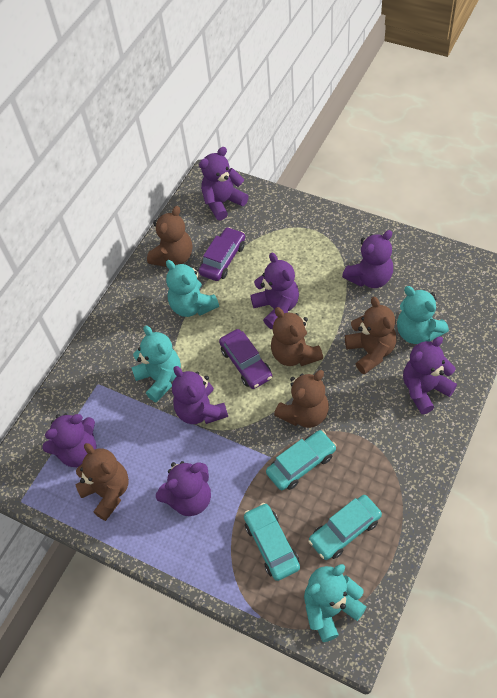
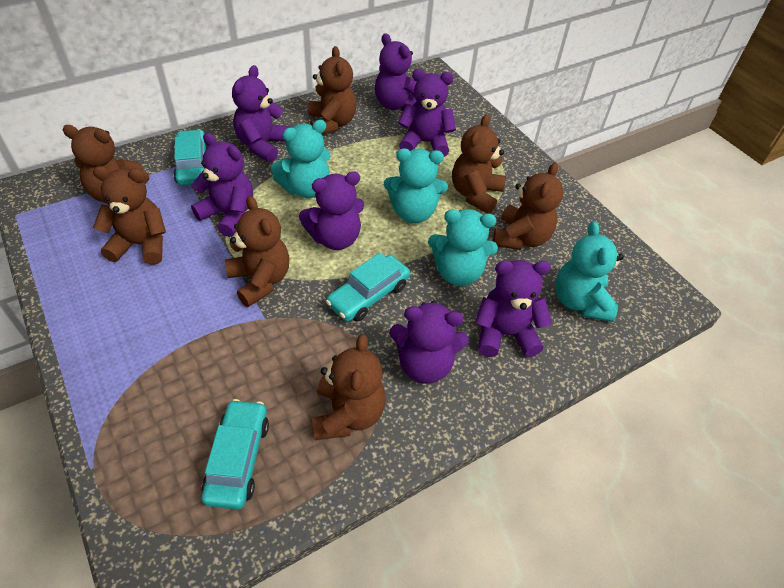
brown teddy bear: [75,443,129,521] [147,206,192,267] [271,307,323,366] [274,370,329,428] [345,297,396,375] = 5 -> [62,125,149,203] [93,166,166,265] [225,196,289,307] [308,46,356,135] [312,334,386,440] [452,115,506,214] [493,162,563,250] = 7
purple car: [199,227,245,281] [219,329,272,389] = 2 -> none = 0

